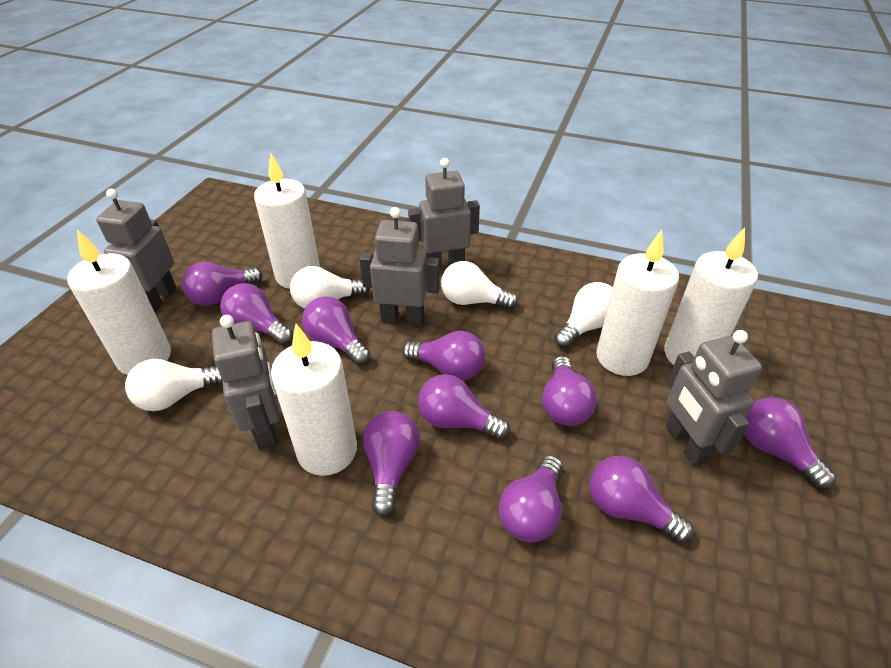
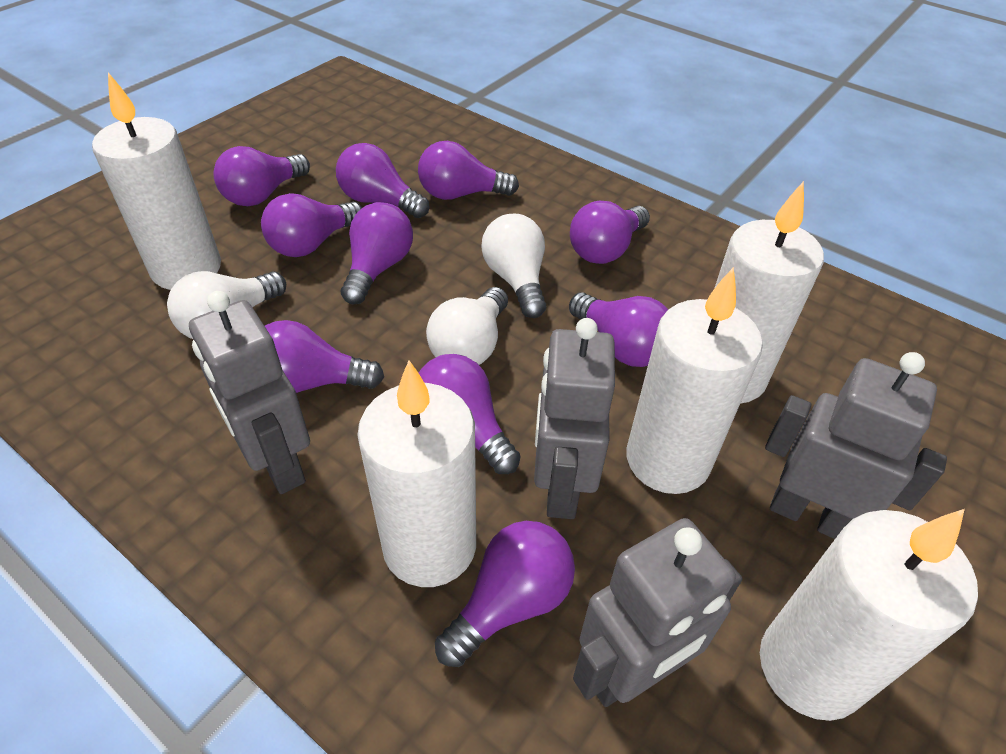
grey robot: [96,189,176,313] [212,315,280,450] [359,207,440,326] [408,158,480,271] [666,330,762,466] = 5 -> [189,291,310,494] [534,318,615,519] [573,518,742,707] [765,352,947,539] = 4
white light bulb: [125,359,223,411] [290,266,370,309] [441,261,518,309] [554,282,613,348] = 4 -> [167,271,286,339] [426,287,508,365] [481,214,546,318] = 3

